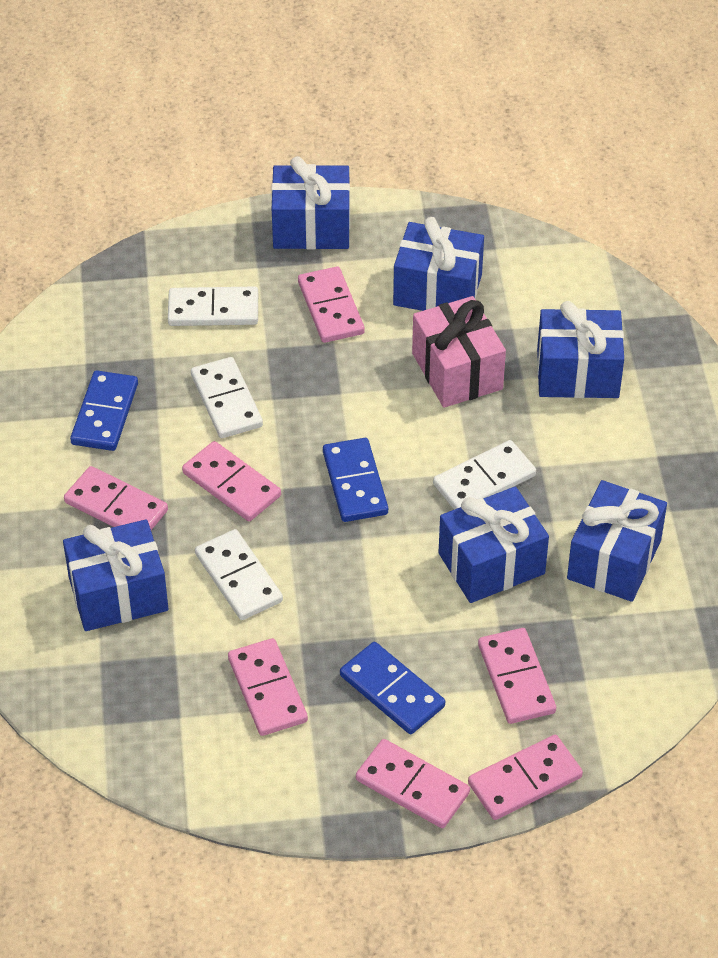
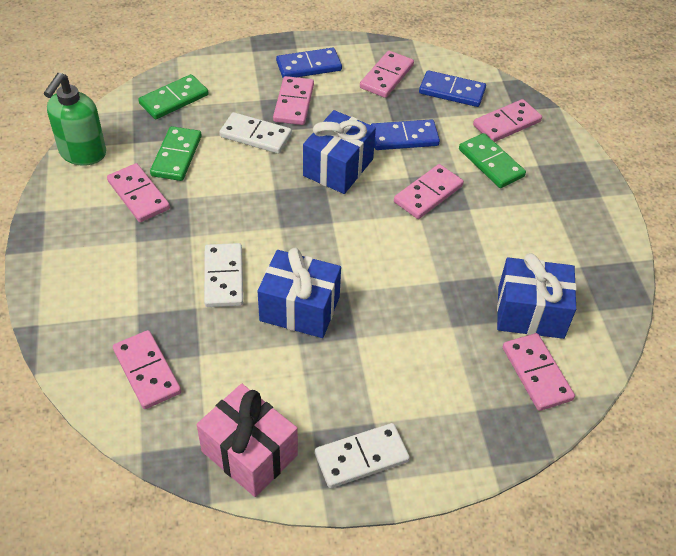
blue gift: [63,519,168,631] [271,156,350,249] [393,217,484,311] [438,487,549,603] [537,301,624,398] [567,480,667,602] = 6 -> [258,248,341,338] [303,110,376,194] [497,253,577,339] = 3
green domino: none = 0 -> [138,74,208,119] [150,126,202,181] [459,133,526,188] = 3
green soap dispenser: none = 0 -> [44,73,106,166] = 1
white domino: [168,287,258,326] [191,357,263,438] [195,529,283,620] [433,440,536,510] = 4 -> [204,243,243,307] [219,112,292,154] [315,423,410,488] = 3

